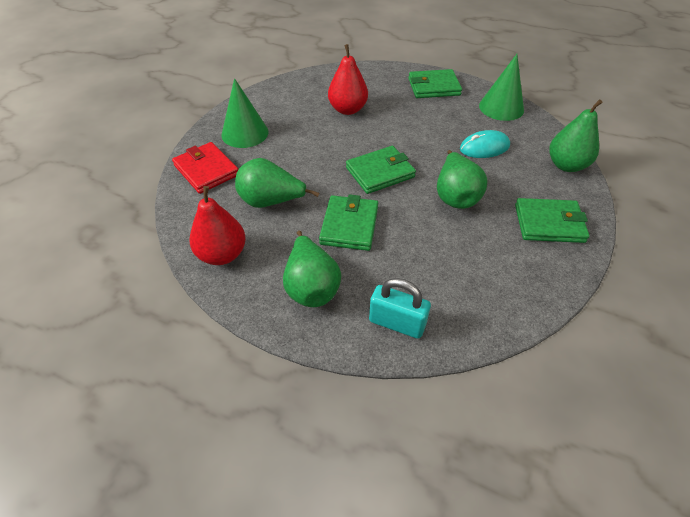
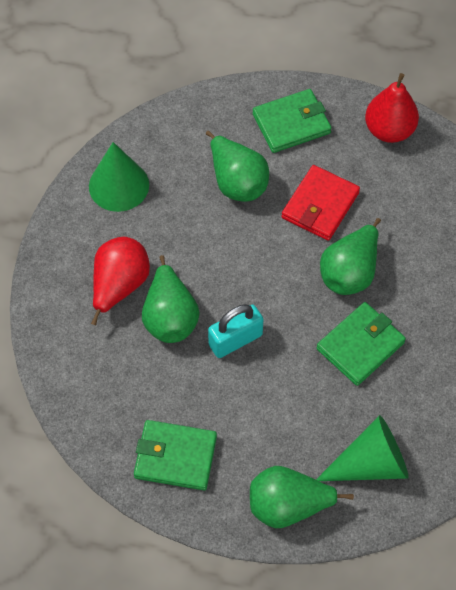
green wallet: [319,194,378,251] [346,146,416,194] [408,69,462,98] [515,198,590,243] = 4 -> [134,420,217,490] [253,89,332,153] [317,302,406,386] = 3
turquoise mouse: [460,130,510,158] = 1 -> none = 0

